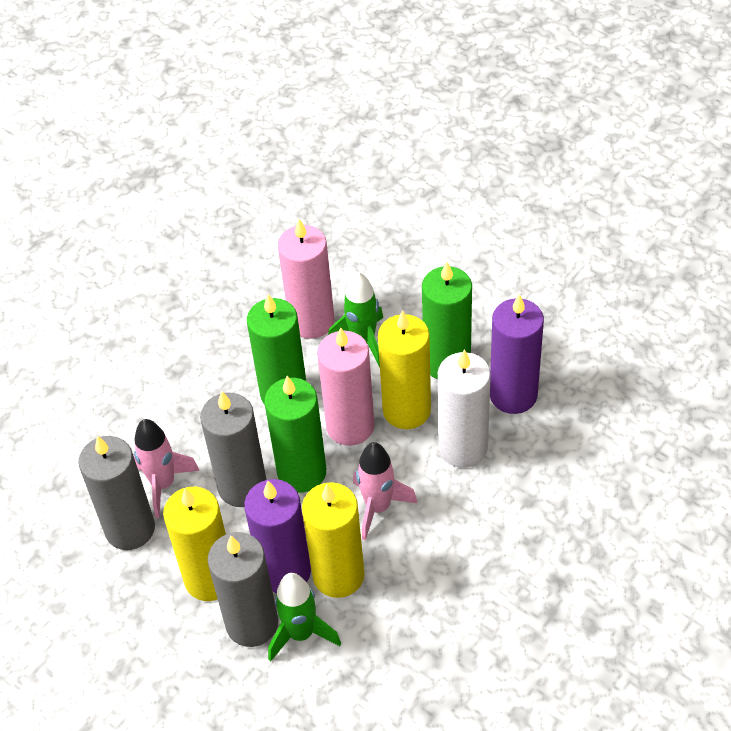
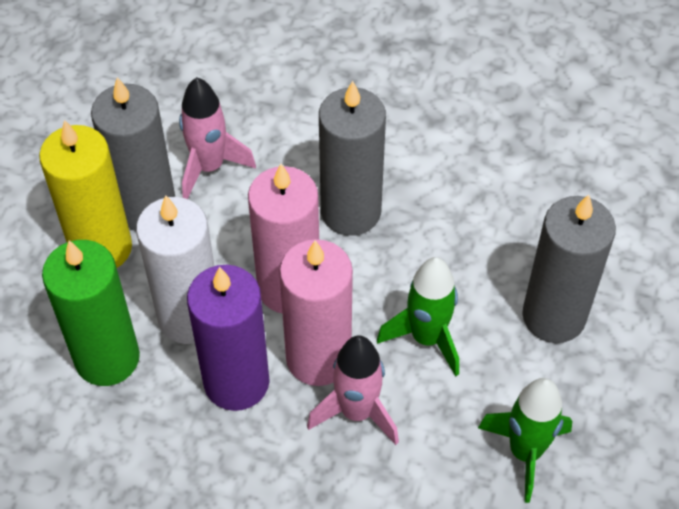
green candle: [247,294,306,405] [264,376,326,493] [422,261,472,380] = 3 -> [42,240,140,386] = 1
purple candle: [244,479,311,593] [490,294,544,414] = 2 -> [187,265,270,411] = 1
yellow candle: [163,487,226,601] [302,482,365,598] [378,310,431,429] = 3 -> [39,120,132,268] = 1

